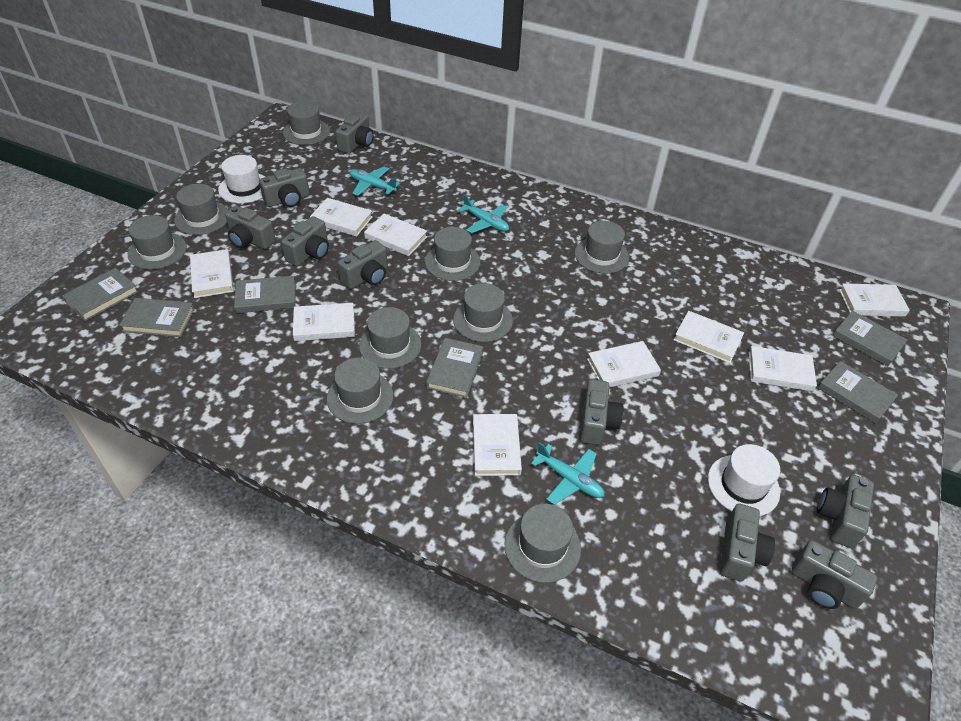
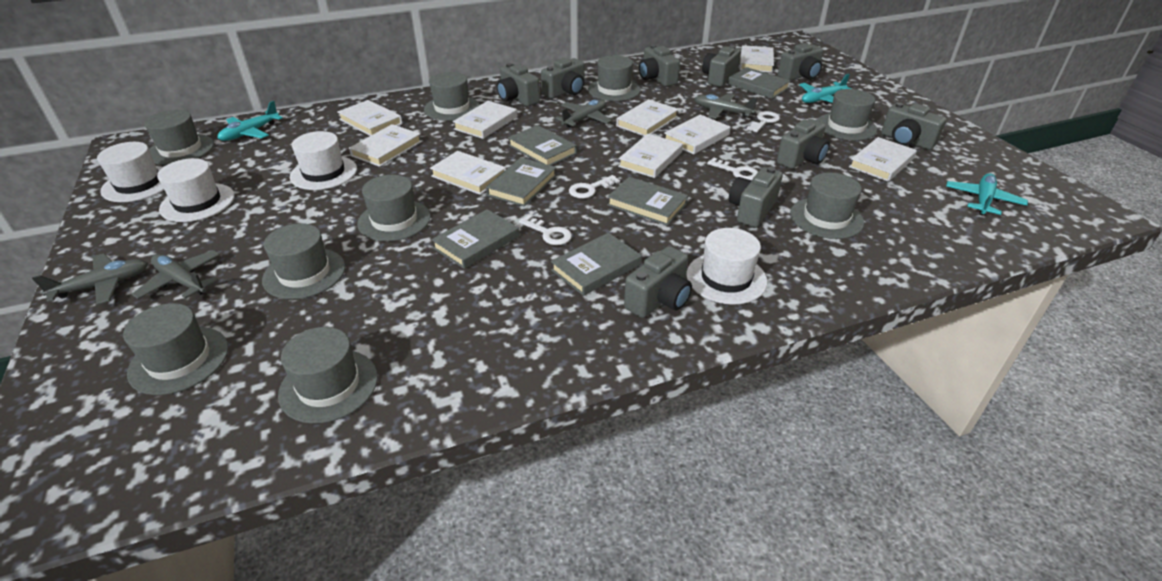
grey plane: none = 0 -> [32,253,148,305] [132,250,220,299] [555,99,611,128] [694,93,758,119] = 4
white hat: [218,155,265,204] [708,444,780,516] = 2 -> [97,142,164,202] [157,158,235,222] [290,131,357,190] [686,228,768,305] = 4
white key: none = 0 -> [519,215,572,245] [569,175,620,198] [707,158,758,180] [747,111,780,132] = 4

